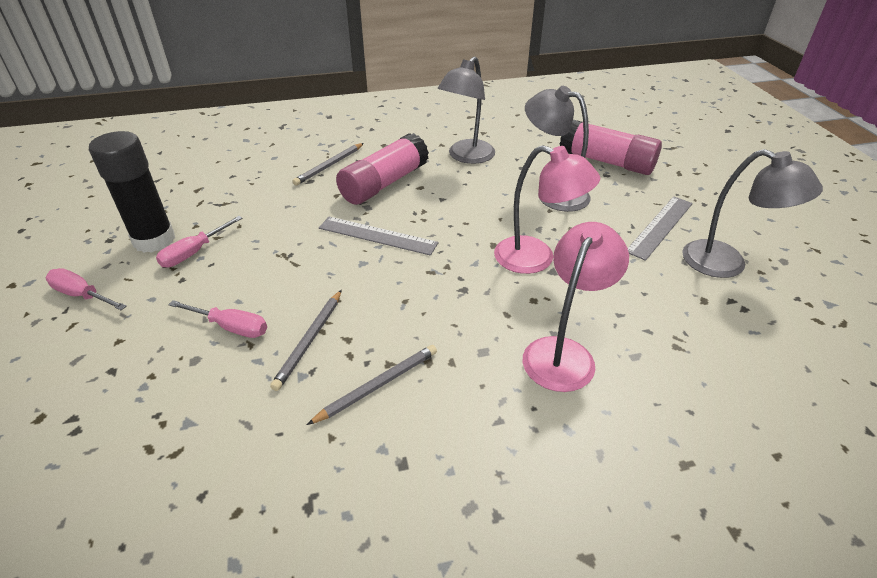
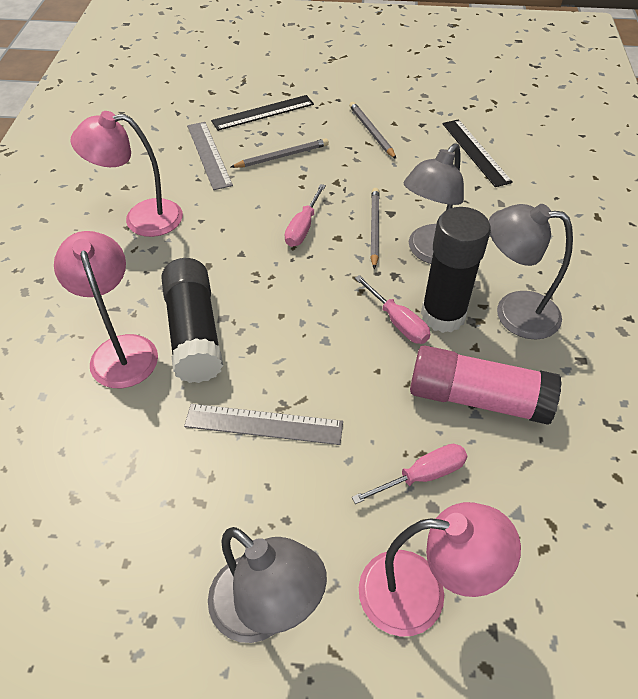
black glue stick: [89,131,175,253] = 1 -> [161,258,223,383] [421,207,491,333] = 2
black ruler: none = 0 -> [211,95,314,131] [442,119,513,187] = 2
pink glue stick: [336,133,429,205] [560,120,662,175] = 2 -> [410,345,562,425] = 1
pink lamp: [494,145,601,274] [523,222,629,392] = 2 -> [54,231,158,388] [71,111,183,237] [359,502,521,637] = 3

